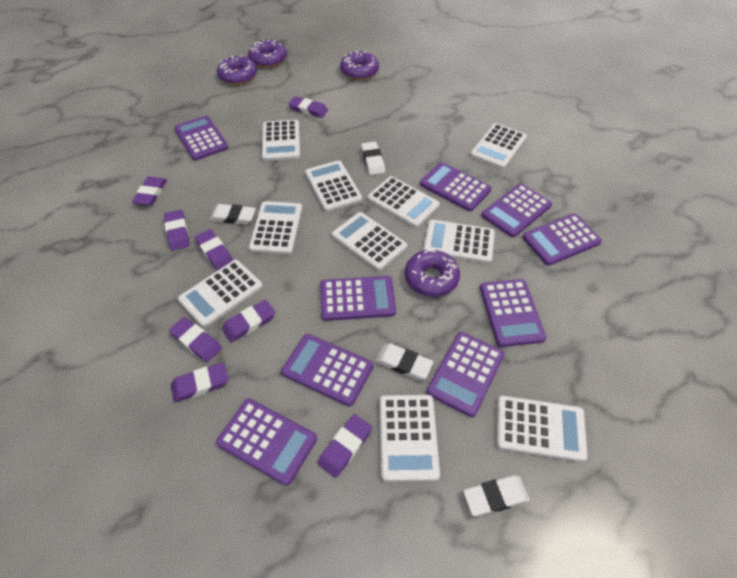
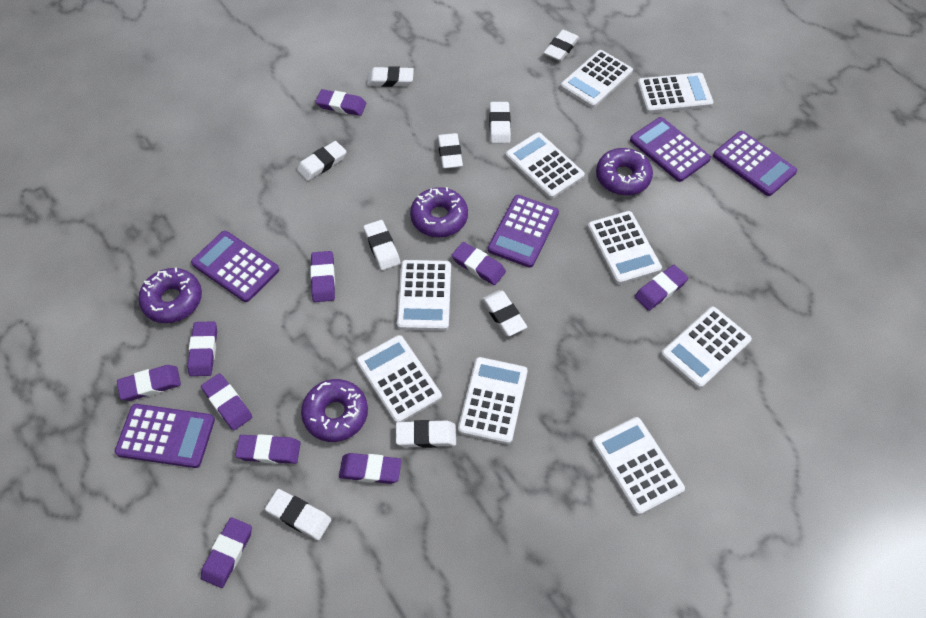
purple calculator: [174,116,228,160] [216,398,317,486] [281,334,373,406] [320,276,396,321] [420,162,491,211] [427,332,505,417] [480,279,546,347] [481,184,552,237] [522,214,602,266] = 9 -> [115,404,215,468] [191,231,279,302] [488,195,559,268] [630,117,711,182] [713,131,797,196] = 5
purple eraser: [132,177,167,206] [164,210,190,251] [169,317,222,362] [171,363,228,403] [194,229,233,270] [222,300,275,342] [288,96,328,118] [318,414,372,478] = 8 -> [117,365,181,401] [187,321,217,376] [201,373,252,431] [201,517,252,588] [235,434,301,464] [310,251,335,302] [315,89,366,116] [339,453,402,484] [452,242,506,285] [634,265,688,311] = 10
white calculator: [178,260,263,328] [249,201,302,255] [262,120,300,161] [305,160,362,212] [332,212,407,271] [367,176,440,228] [380,395,440,482] [423,220,495,264] [470,123,527,169] [496,396,588,462] = 10 -> [356,335,442,423] [397,260,451,331] [458,357,528,444] [505,132,585,199] [560,50,633,108] [587,211,662,284] [592,417,685,515] [637,73,713,113] [661,307,752,389] = 9
white eraser: [210,204,256,224] [361,142,385,175] [375,343,433,380] [463,475,530,516] = 4 -> [265,489,331,540] [297,141,346,181] [363,220,400,270] [367,66,414,87] [396,420,456,448] [438,133,463,169] [482,290,527,336] [489,102,511,143] [544,30,579,61] = 9

